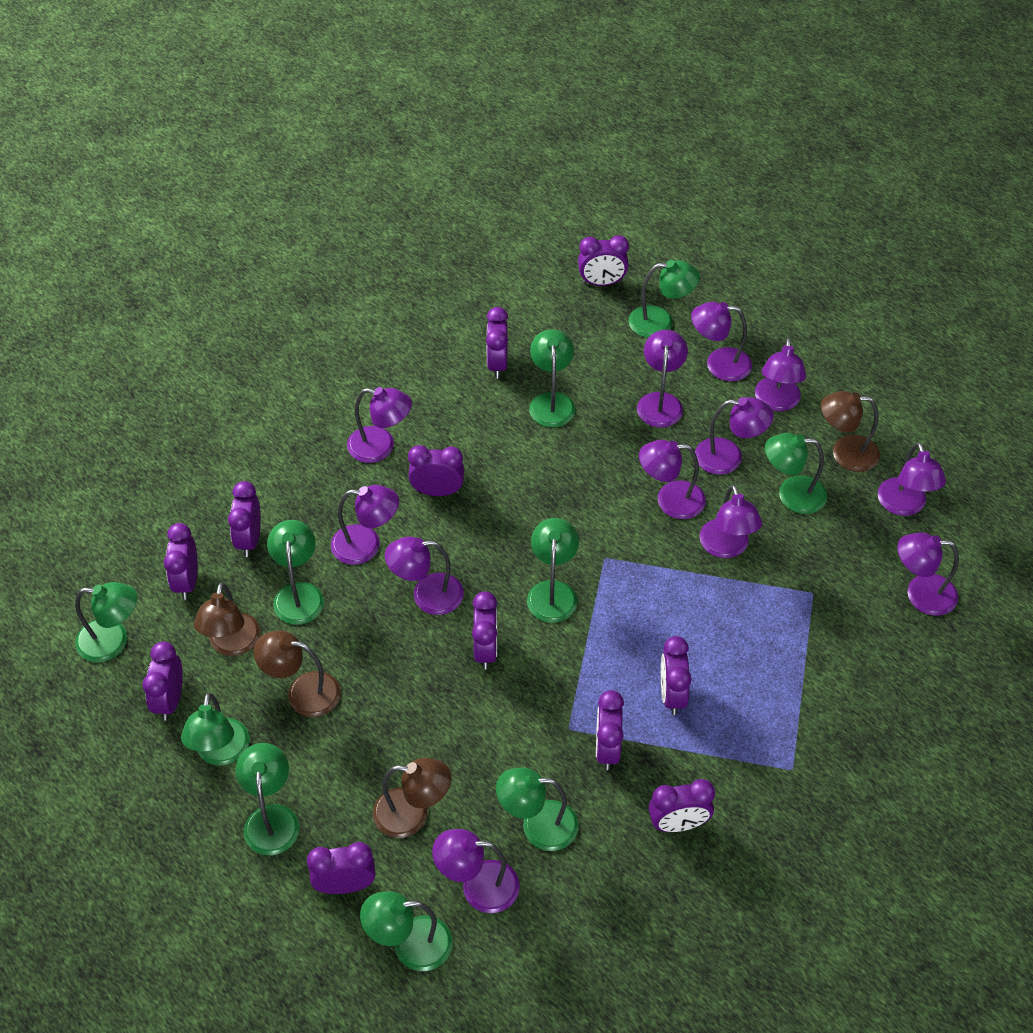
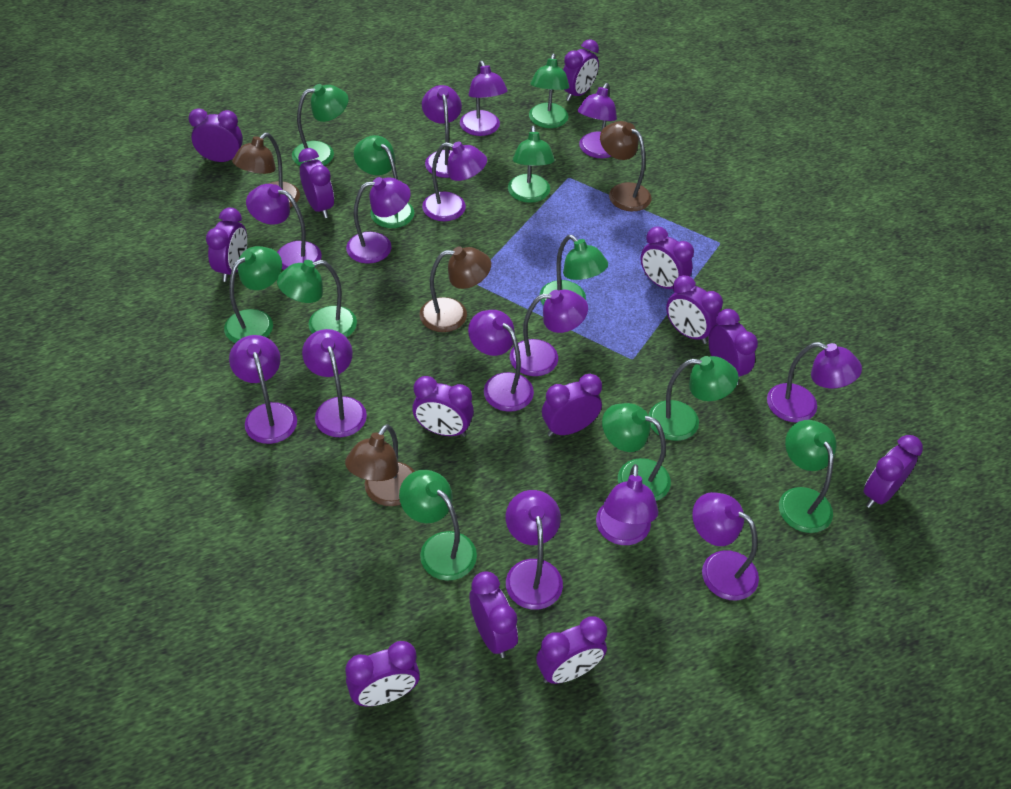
green lamp: [75,582,137,662] [181,693,250,766] [235,743,300,855] [267,520,324,625] [360,891,452,971] [496,767,579,851] [527,518,579,623] [529,329,575,427] [628,260,700,338] [765,433,827,514] = 10 -> [224,246,282,343] [277,260,357,337] [292,84,348,166] [354,135,414,228] [399,470,477,581] [508,126,555,203] [529,54,569,128] [539,235,608,305] [602,403,671,501] [648,356,739,441] [779,420,837,533] = 11
purple clock: [142,642,183,721] [164,523,198,600] [228,481,261,557] [307,842,375,894] [408,445,464,496] [472,591,497,670] [486,307,508,379] [578,235,629,286] [596,690,624,770] [648,779,715,832] [661,636,691,715] = 11 -> [189,108,243,162] [206,208,247,282] [298,148,334,218] [345,641,420,706] [412,376,474,437] [470,571,518,658] [536,616,607,684] [542,374,602,437] [563,39,599,101] [640,226,694,289] [666,275,723,344] [708,309,758,385] [864,435,923,508] = 13
purple lamp: [331,485,399,565] [347,387,412,463] [385,537,464,615] [432,829,520,913] [637,330,688,427] [639,440,706,519] [691,302,752,381] [695,397,774,475] [699,485,762,558] [755,338,806,411] [878,442,946,516] [897,532,959,616] = 12 -> [229,335,297,444] [246,184,322,270] [302,329,367,437] [346,177,411,264] [422,85,462,178] [422,141,487,221] [460,61,508,136] [468,310,534,412] [506,490,563,610] [510,289,588,376] [578,83,617,158] [596,464,659,545] [692,492,759,600] [767,342,862,422] = 14

